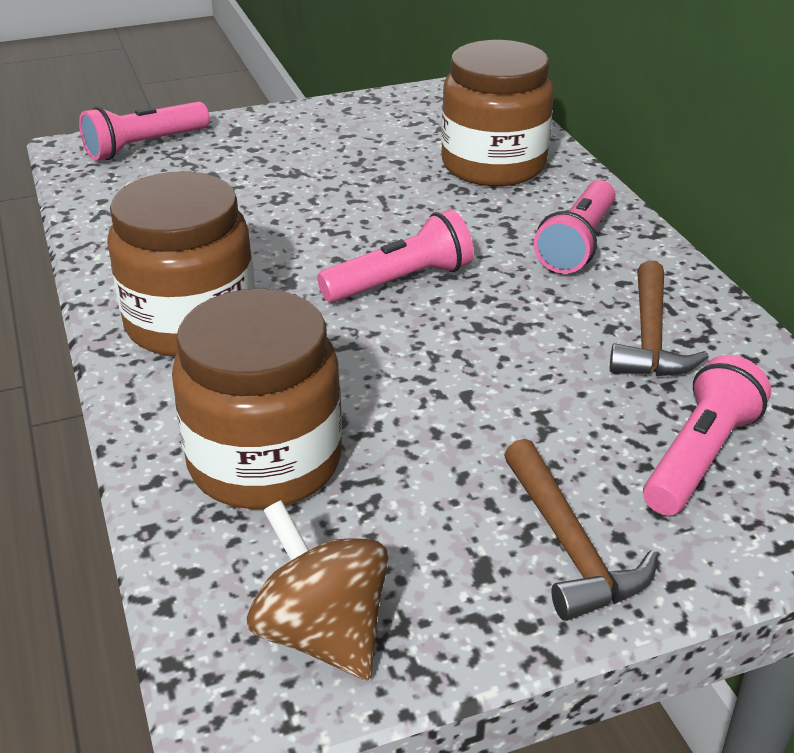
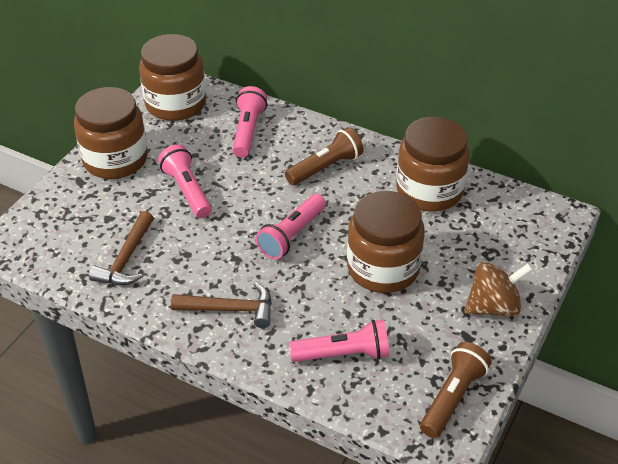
brown flashlight: none = 0 -> [285,127,364,185] [420,342,492,438] = 2
brown jar: [107,172,255,357] [172,289,342,509] [441,40,554,186] = 3 -> [74,87,148,179] [139,34,206,121] [347,191,425,293] [396,117,470,212] = 4

